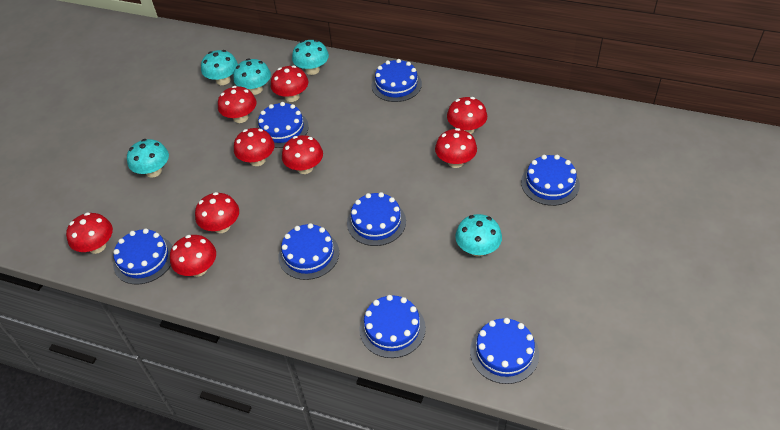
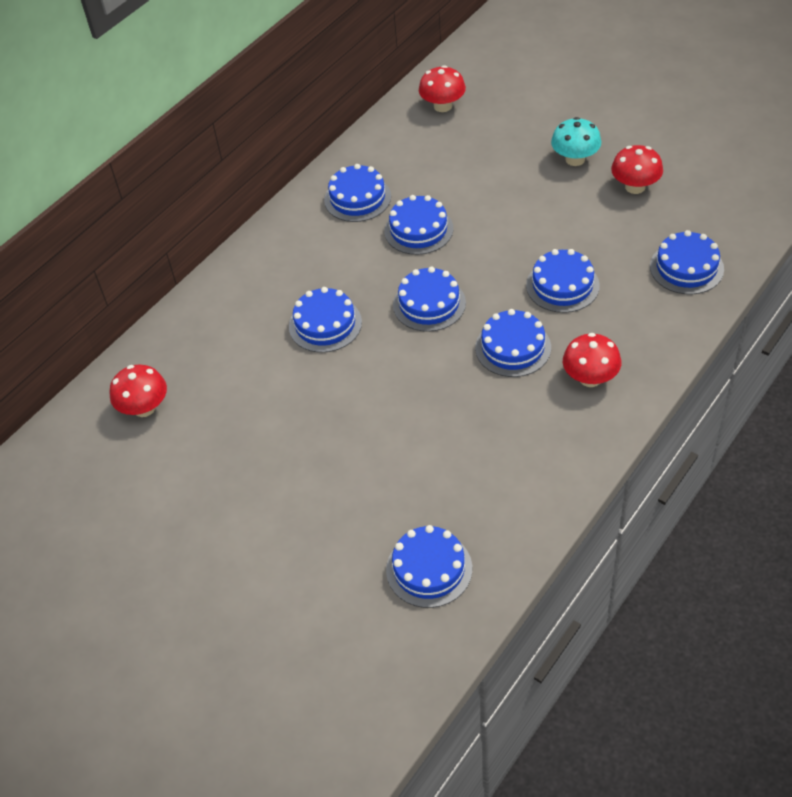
red mushroom: [66,212,113,254] [170,235,216,277] [195,192,239,233] [218,86,257,123] [234,128,275,166] [271,66,308,102] [282,135,323,174] [435,128,477,168] [447,97,487,134] = 9 -> [109,365,167,417] [419,65,466,112] [563,333,621,387] [611,145,663,194] = 4
turquoise mushroom: [127,139,169,178] [201,50,238,85] [233,58,271,95] [292,40,329,75] [455,214,502,257] = 5 -> [551,117,601,166] = 1

